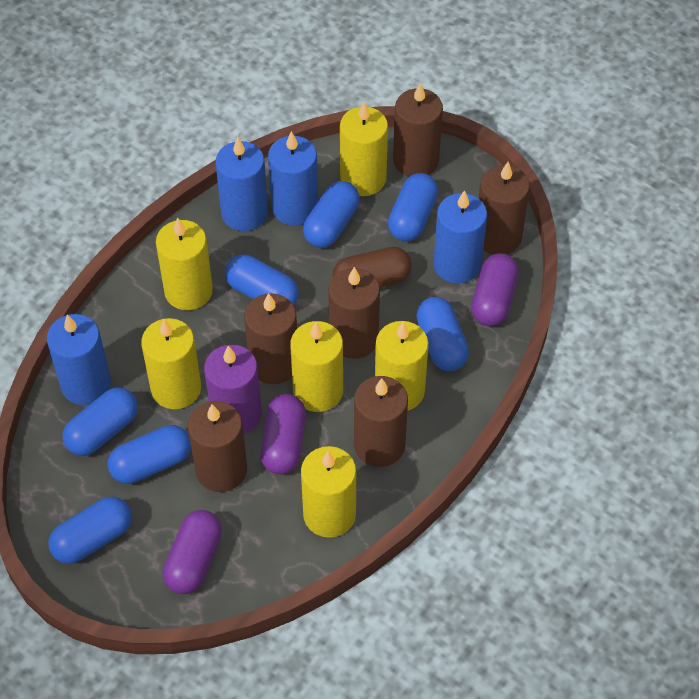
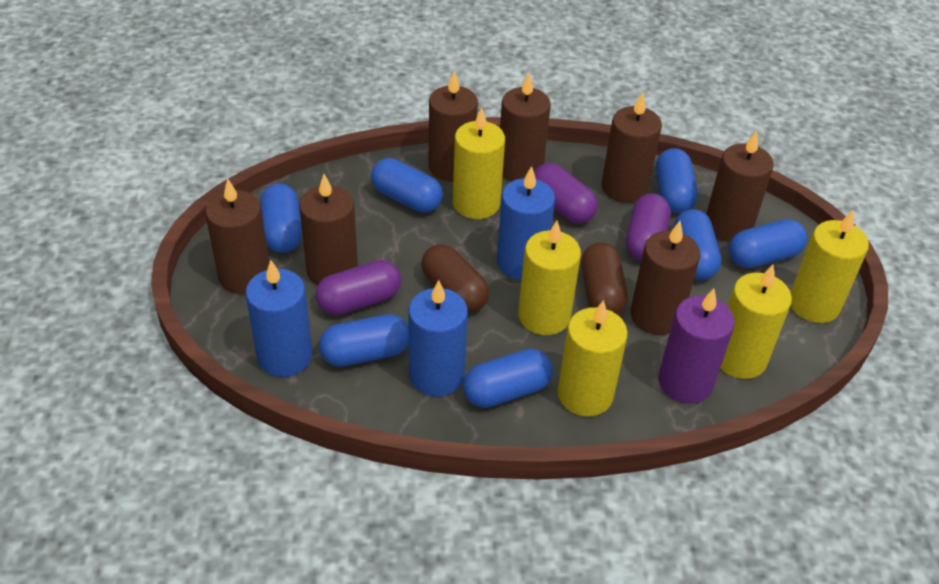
blue candle: [47,314,111,405] [216,137,268,231] [268,131,318,226] [433,190,487,284] = 4 -> [245,260,313,377] [408,280,468,397] [497,166,555,280] = 3
brown candle: [188,401,247,492] [244,293,297,384] [328,267,380,359] [354,376,408,467] [393,83,443,177] [479,162,530,255] = 6 -> [205,178,269,294] [299,174,358,285] [429,71,478,182] [500,73,551,181] [602,93,662,203] [631,221,700,335] [706,131,774,242] = 7
brown capsule: [332,247,412,288] = 1 -> [421,244,490,313] [581,242,628,314] = 2
yellow candle: [141,318,201,409] [156,218,213,310] [290,321,343,412] [301,446,356,538] [340,102,388,196] [375,321,429,411] = 6 -> [453,107,505,219] [518,221,581,335] [558,300,628,417] [720,264,792,379] [790,210,869,323] = 5

